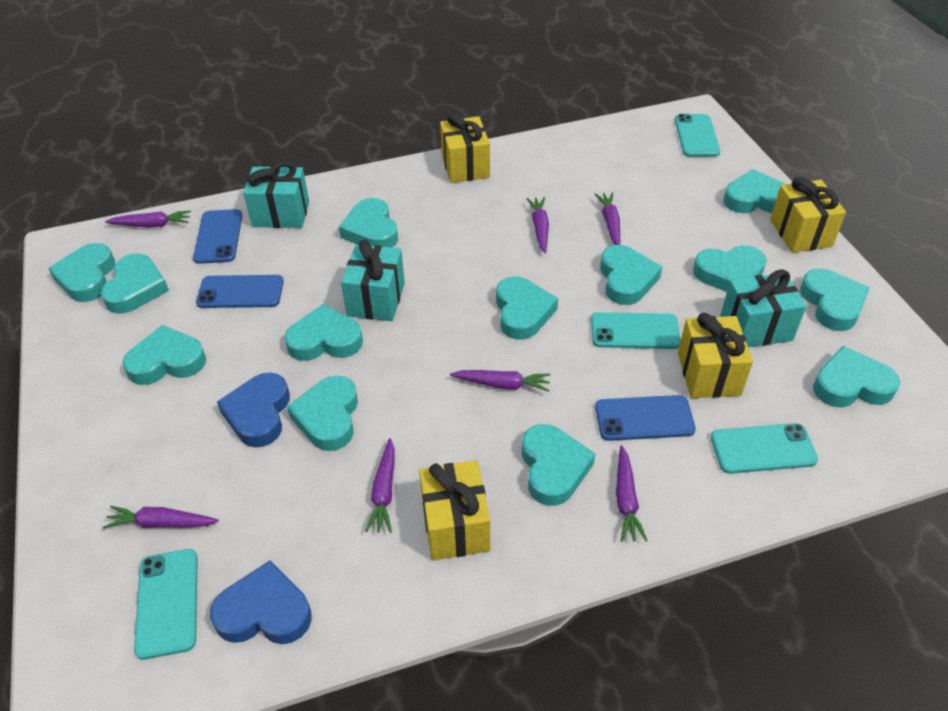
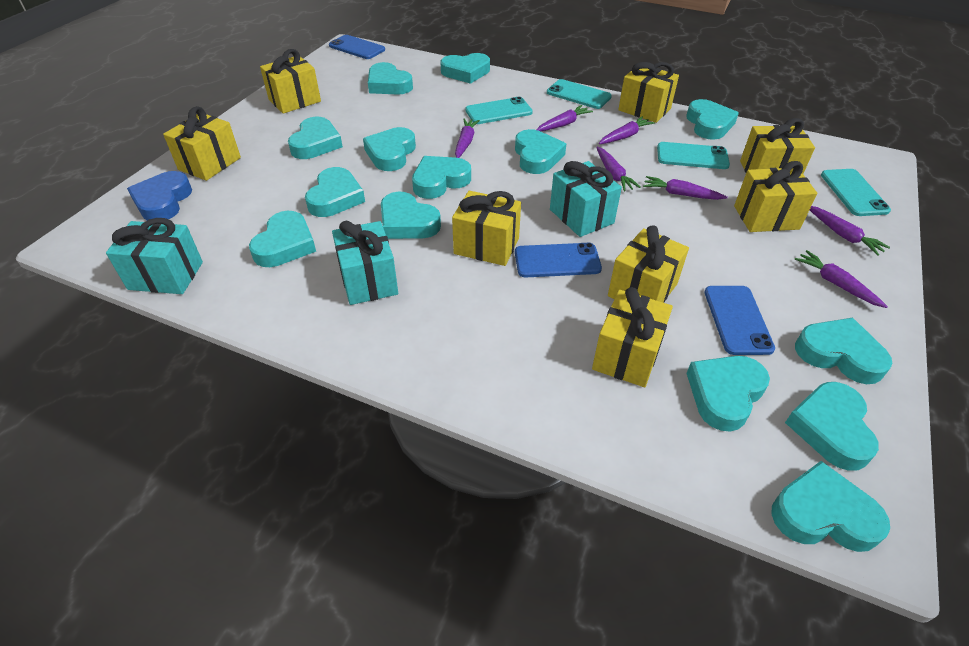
blue heart: [210,561,312,644] [217,373,290,447] = 2 -> [127,171,192,220] = 1
turquoise heart: [48,243,115,302] [100,253,169,314] [122,325,206,385] [284,304,363,361] [287,376,358,451] [339,198,398,248] [496,276,558,340] [522,424,595,506] [600,245,662,305] [693,245,767,292] [724,169,785,213] [800,269,870,331] [813,346,900,408] = 13 -> [249,211,316,267] [288,117,343,159] [305,167,365,217] [363,127,416,171] [368,62,413,95] [381,191,441,239] [412,156,471,199] [441,53,490,84] [515,129,566,174] [686,99,739,140] [686,356,770,431] [771,461,890,552] [785,382,879,471] [795,318,893,384] = 14
yellow gift: [419,460,490,560] [440,113,490,183] [678,313,753,398] [770,177,846,253] = 4 -> [163,106,241,181] [260,49,321,114] [452,191,521,266] [592,287,673,387] [608,225,689,303] [618,62,679,123] [734,161,817,232] [740,118,815,174] = 8

